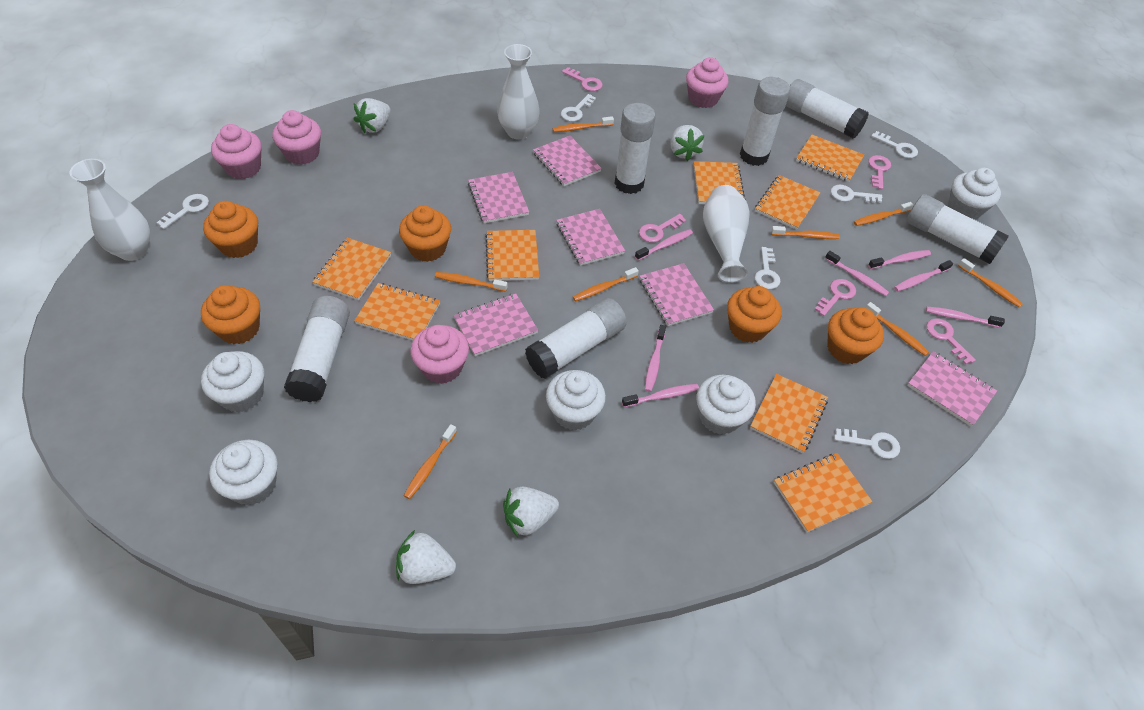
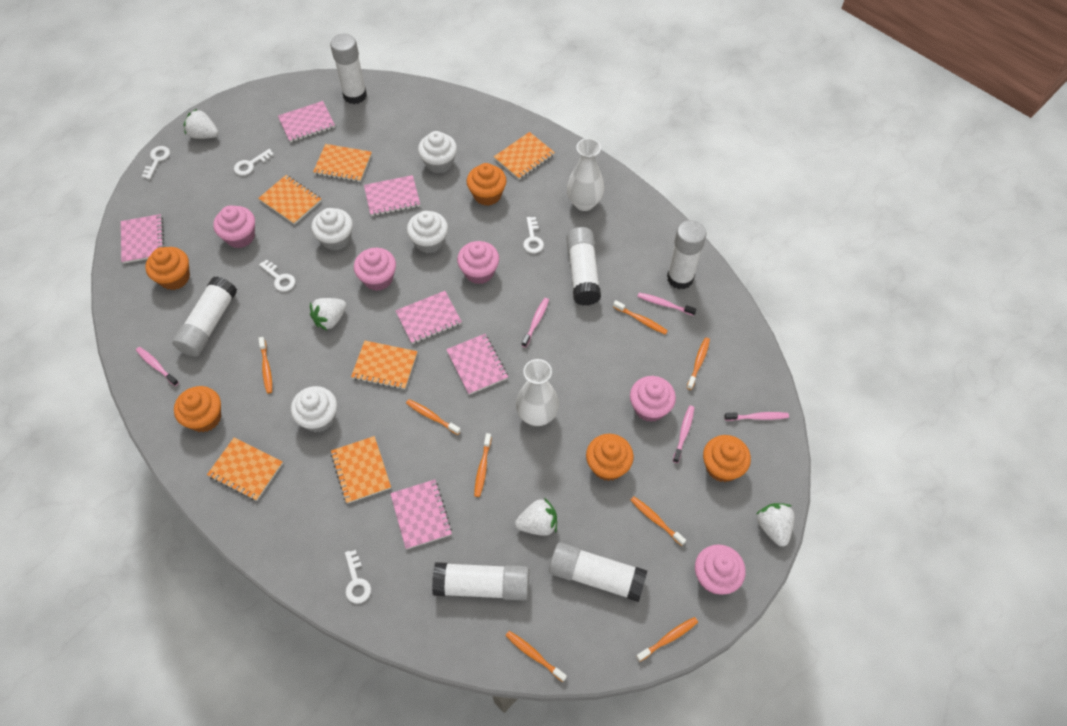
orange notebook: [313,238,391,300] [354,283,440,340] [485,230,539,281] [693,161,745,204] [750,374,828,453] [755,175,820,230] [774,453,873,533] [796,135,864,182] = 8 -> [207,437,283,501] [258,175,322,225] [313,144,372,182] [331,436,391,504] [351,341,417,390] [494,132,555,179] = 6
pink cupcake: [211,124,262,179] [272,110,321,165] [410,325,469,384] [686,57,728,108] = 4 -> [213,205,255,248] [354,248,396,291] [457,241,499,284] [630,376,676,422] [695,544,746,595] = 5
pink key: [562,67,603,91] [639,214,686,243] [815,279,856,316] [868,155,891,189] [927,318,976,365] = 5 -> none = 0
pink toothbrush: [622,384,699,407] [635,229,693,261] [645,325,666,392] [825,251,889,296] [868,250,931,269] [894,260,953,292] [926,307,1005,328] = 7 -> [136,347,179,386] [521,298,549,348] [637,293,697,316] [673,406,695,463] [724,412,789,421] = 5
white cupcake: [201,351,264,412] [209,440,278,505] [546,370,606,431] [697,375,756,435] [949,168,1001,220] = 5 -> [291,386,337,433] [311,208,353,251] [407,211,448,253] [418,131,457,174] = 4
white key: [156,194,209,229] [561,94,596,122] [755,247,780,289] [831,185,882,203] [834,428,900,459] [871,131,918,158] = 6 -> [142,146,170,179] [234,149,274,176] [259,259,295,292] [345,550,371,604] [523,217,544,253] = 5
white vase: [69,159,150,261] [497,44,540,140] [703,185,750,283] = 3 -> [516,359,559,426] [567,138,604,211] = 2

